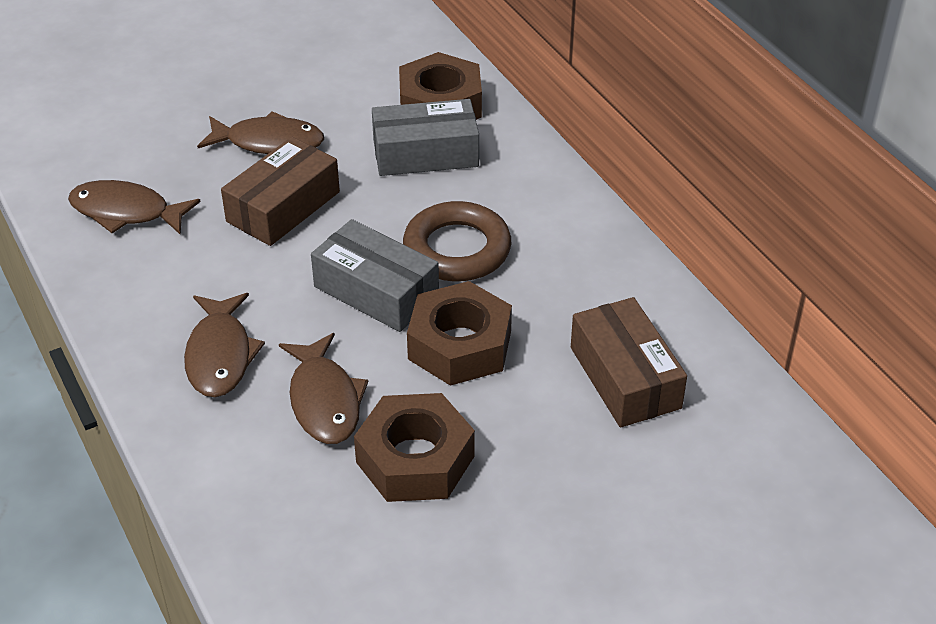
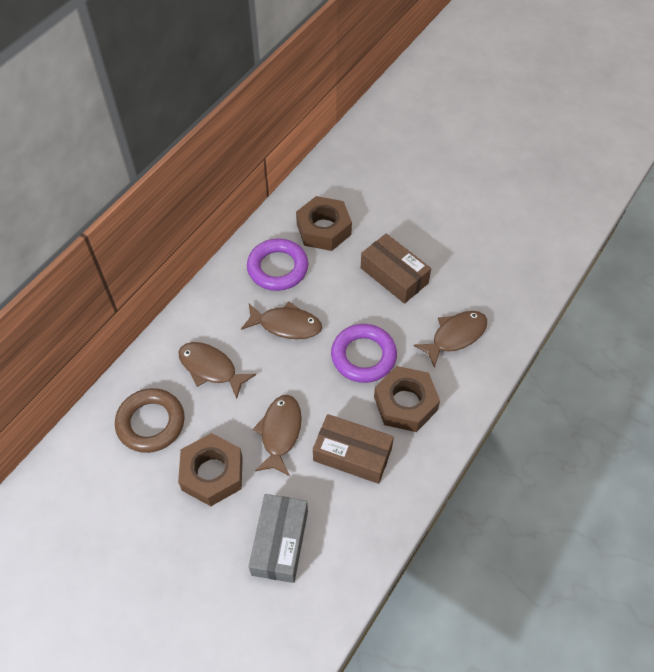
grey box: [311,219,439,332] [372,99,479,176] = 2 -> [249,494,308,583] = 1
purple ring: none = 0 -> [247,238,308,291] [331,324,397,383] = 2

